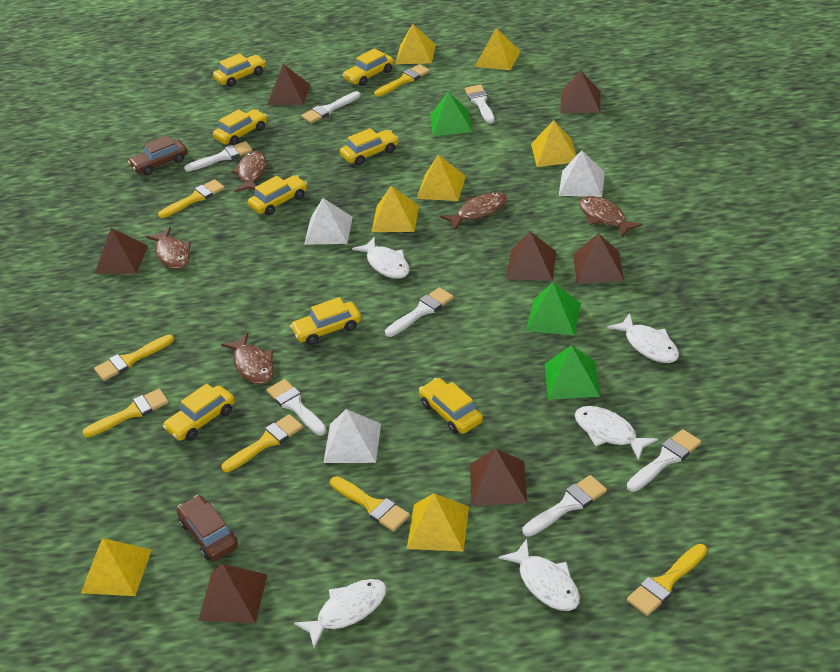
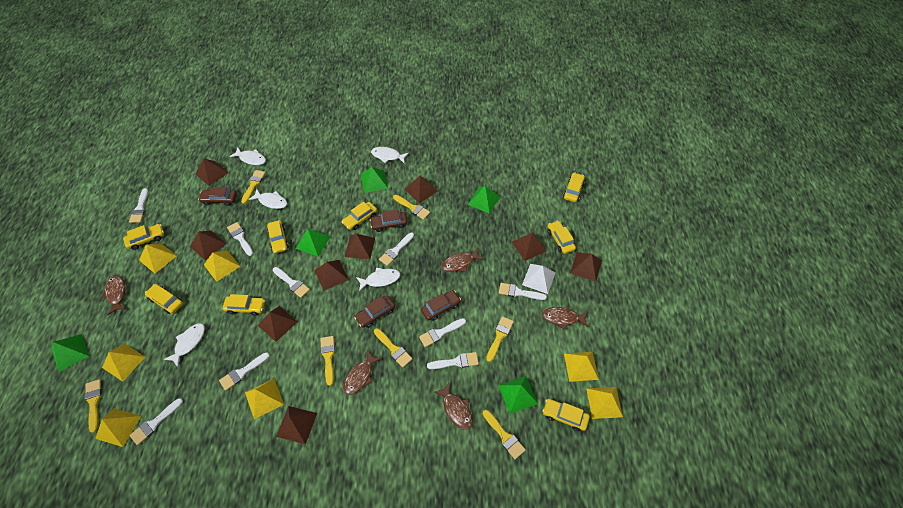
brown car: [128,135,188,175] [177,495,238,561] = 2 -> [198,187,237,206] [354,296,395,328] [370,210,407,232] [421,290,461,321] = 4
brown pyramid: [95,228,148,274] [198,564,268,623] [267,64,310,105] [470,449,527,506] [506,231,556,281] [560,70,601,113] [573,233,624,284] = 7 -> [190,230,226,261] [196,158,229,186] [258,306,297,342] [276,406,317,444] [314,260,349,291] [345,234,375,259] [405,176,438,204] [512,232,547,261] [570,253,602,282] = 9
green pyramid: [430,92,472,136] [526,283,581,335] [545,345,600,400] = 3 -> [52,334,89,372] [296,229,330,256] [361,167,388,193] [468,186,500,214] [498,376,538,414] = 5
white brush: [184,141,252,172] [267,379,326,435] [301,91,361,123] [385,287,454,337] [465,84,495,123] [523,475,607,537] [627,429,701,492] = 7 -> [129,188,148,223] [129,398,183,445] [219,352,270,391] [227,222,253,256] [273,267,310,298] [379,232,414,266] [419,318,466,347] [427,352,479,369] [499,283,547,300] = 9
white pyramid: [304,198,353,245] [323,409,381,463] [559,150,605,197] = 3 -> [522,264,556,294] = 1

